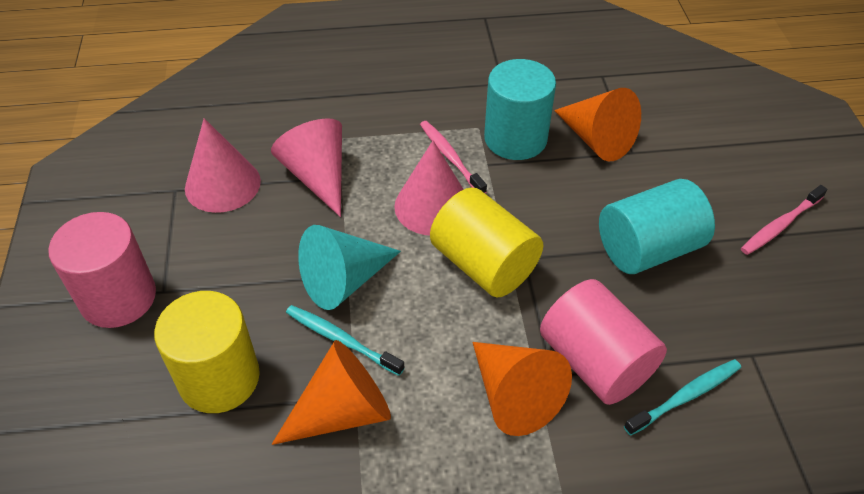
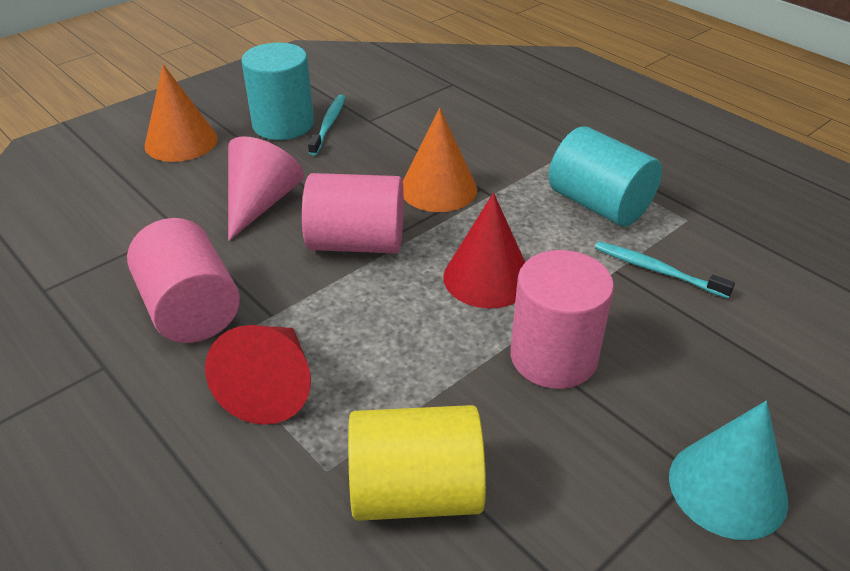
orange cone: [272,340,391,445] [473,342,572,436] [554,88,641,161] = 3 -> [145,64,218,162] [403,108,477,212] = 2
pink cone: [185,118,261,213] [271,118,342,217] [394,140,464,235] = 3 -> [228,136,304,241] = 1
pink cylinder: [48,212,156,328] [540,279,667,405] = 2 -> [127,218,240,343] [302,173,404,253] [510,250,614,389] = 3
pink toothbrush: [420,121,487,194] [741,185,828,255] = 2 -> none = 0
red cone: none = 0 -> [205,325,311,425] [443,193,525,308] = 2
yellow cylinder: [154,291,260,413] [430,188,543,297] = 2 -> [348,405,486,521] = 1

